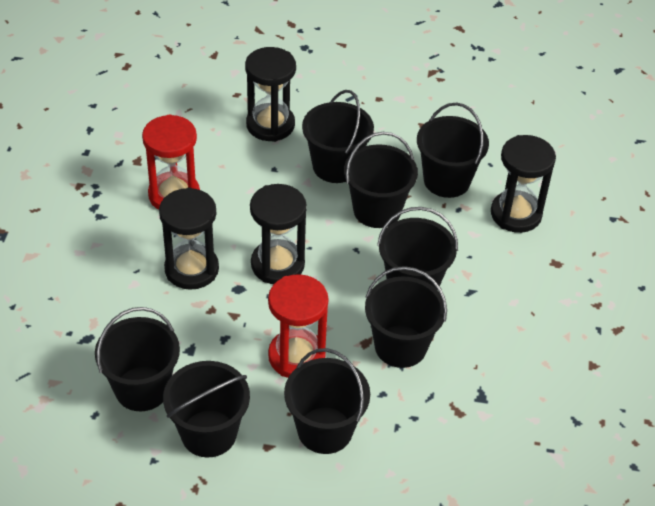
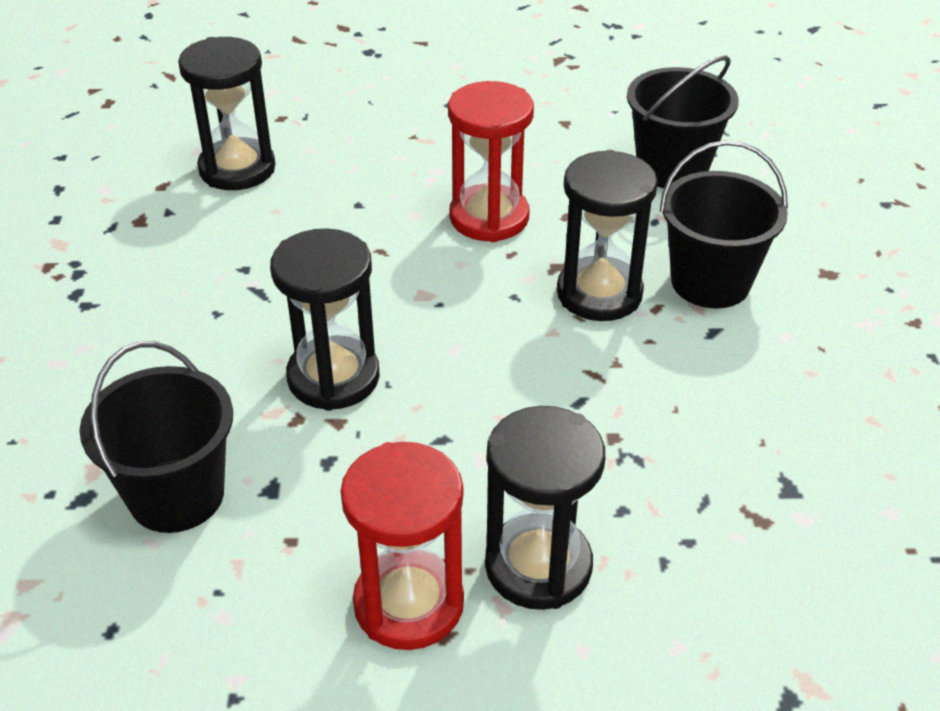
black bucket: [95,307,180,411] [163,361,250,457] [284,348,370,454] [302,90,374,183] [344,132,418,228] [365,266,447,368] [377,207,458,289] [417,103,489,198] = 8 -> [79,342,233,533] [627,55,739,188] [660,140,788,308] = 3

